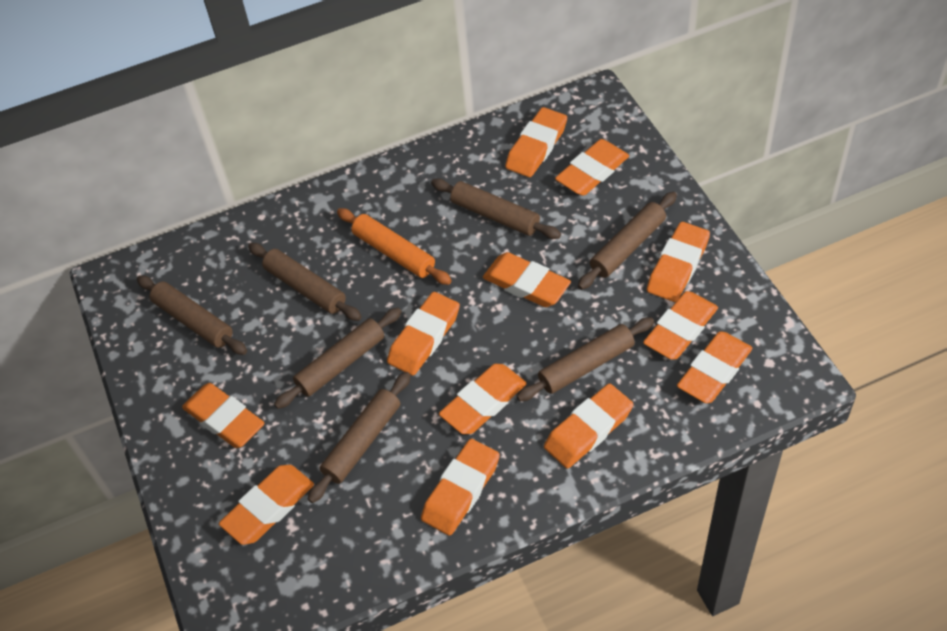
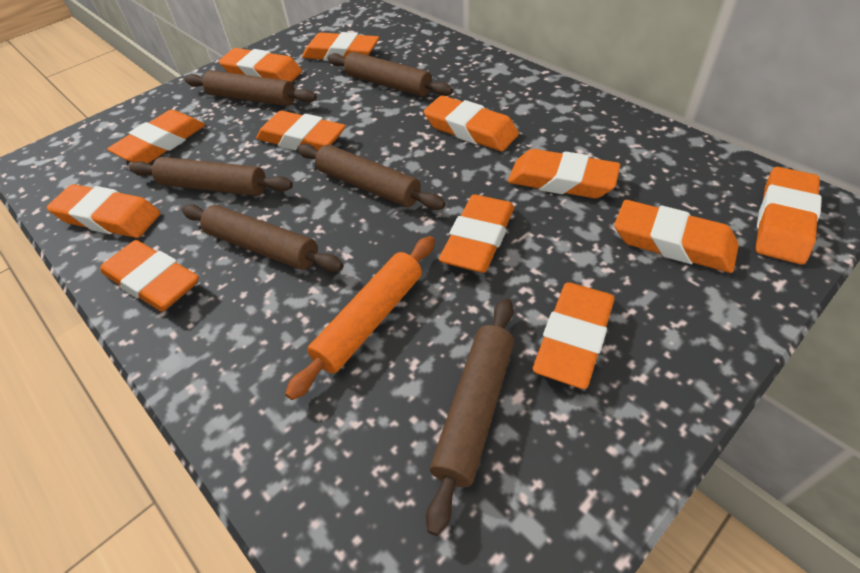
brown rolling pin: [137,275,247,355] [248,243,362,321] [274,308,402,409] [308,372,411,503] [431,178,561,239] [516,317,654,401] [578,192,677,290] = 7 -> [130,157,293,196] [182,204,344,272] [185,70,317,106] [297,144,445,210] [327,52,453,97] [426,298,514,536] = 6

